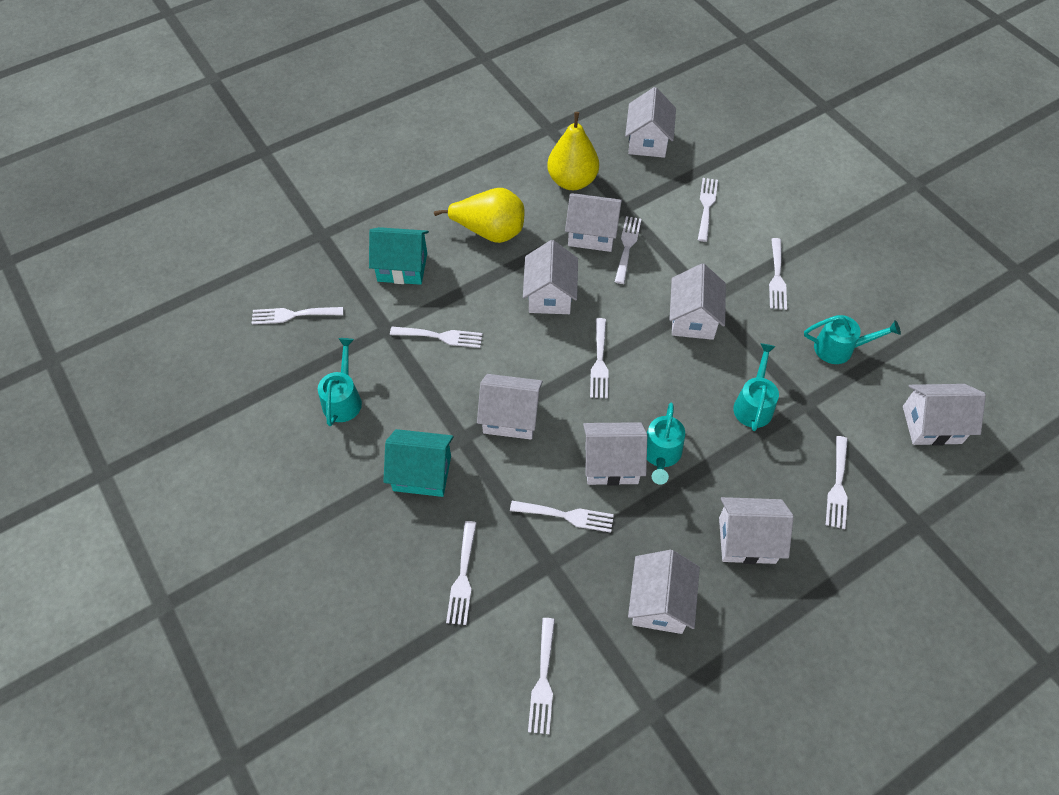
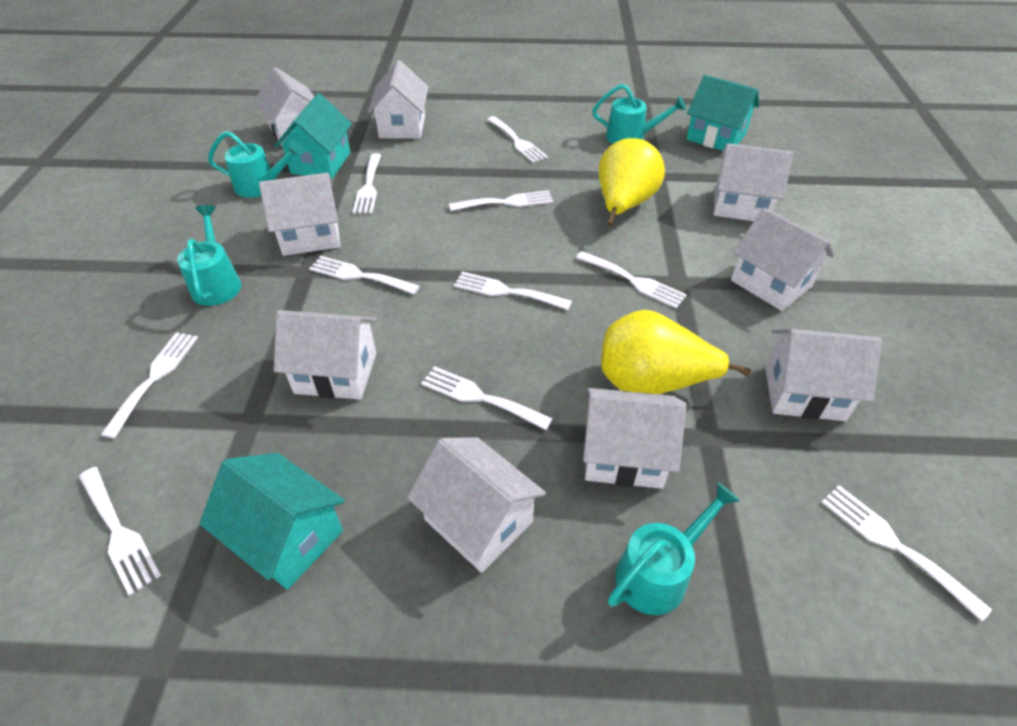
turquoise house: [369,227,429,285] [383,429,453,497] = 2 -> [199,453,345,590] [275,93,352,179] [686,75,759,151] = 3

